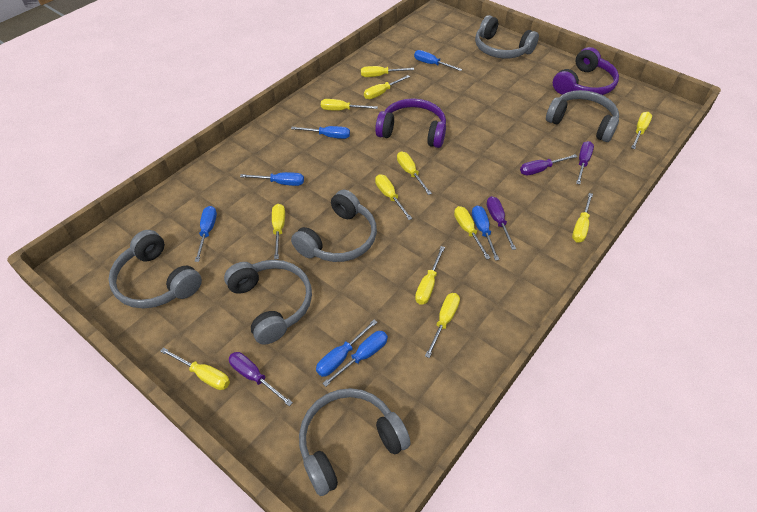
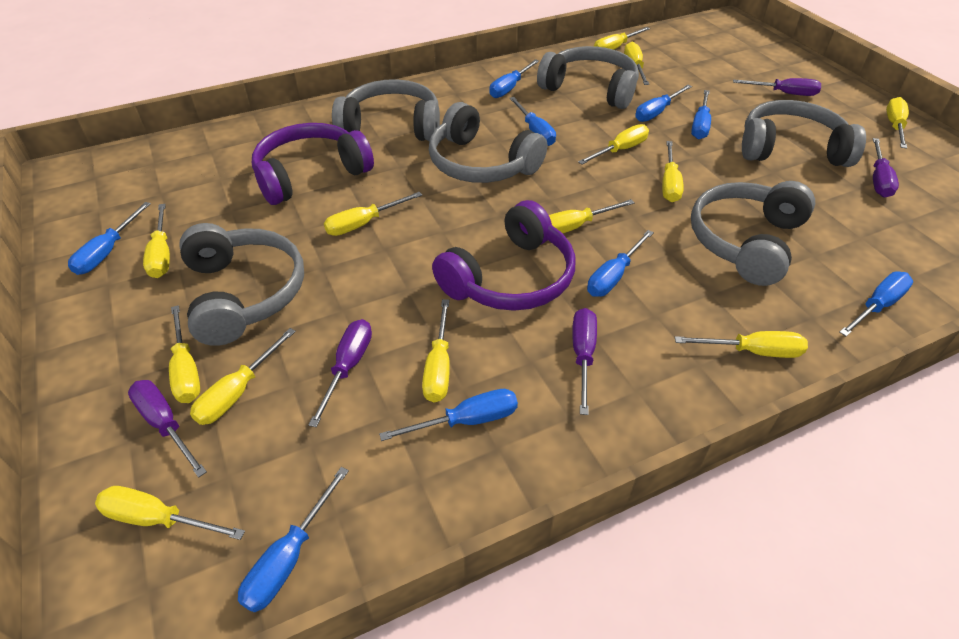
blue screwdriver: [195,206,217,262] [240,172,304,186] [291,126,350,139] [316,319,377,377] [322,331,388,387] [414,50,462,71] [472,205,499,261] = 7 -> [68,202,151,275] [238,467,349,612] [379,389,518,441] [489,59,539,98] [509,97,556,146] [587,230,654,297] [635,85,692,122] [691,90,711,139] [839,272,913,336] = 9
purple screwdriver: [229,352,293,406] [487,196,516,250] [520,154,578,175] [576,141,594,185] = 4 -> [128,380,207,478] [309,319,372,427] [572,308,597,415] [733,78,821,96] [873,138,899,197] = 5
yellow screwdriver: [160,347,230,390] [272,204,285,259] [321,99,378,111] [361,66,414,77] [364,75,410,99] [375,174,412,220] [397,152,432,195] [415,246,445,305] [425,293,460,358] [454,206,490,259] [572,193,593,243] [631,112,652,149] = 12 -> [95,486,245,540] [143,204,170,278] [169,305,200,403] [190,328,296,425] [324,192,422,236] [422,299,450,402] [549,199,635,233] [578,124,649,164] [594,27,650,50] [624,42,649,85] [662,141,684,202] [675,331,808,358] [886,97,909,149] = 13

